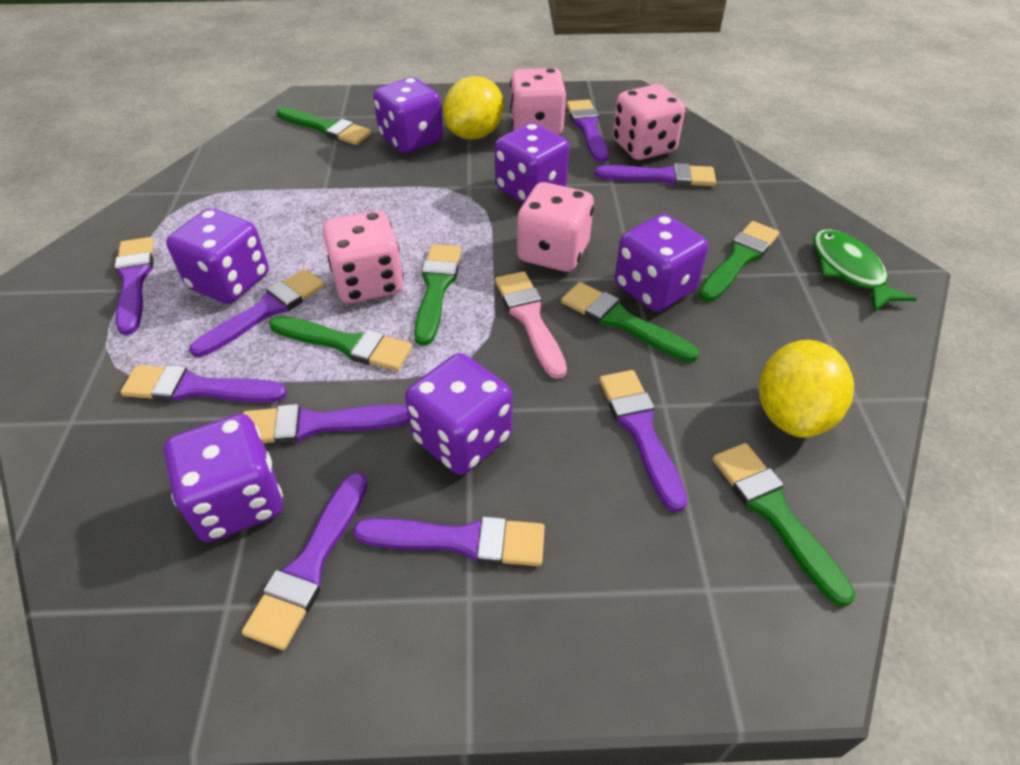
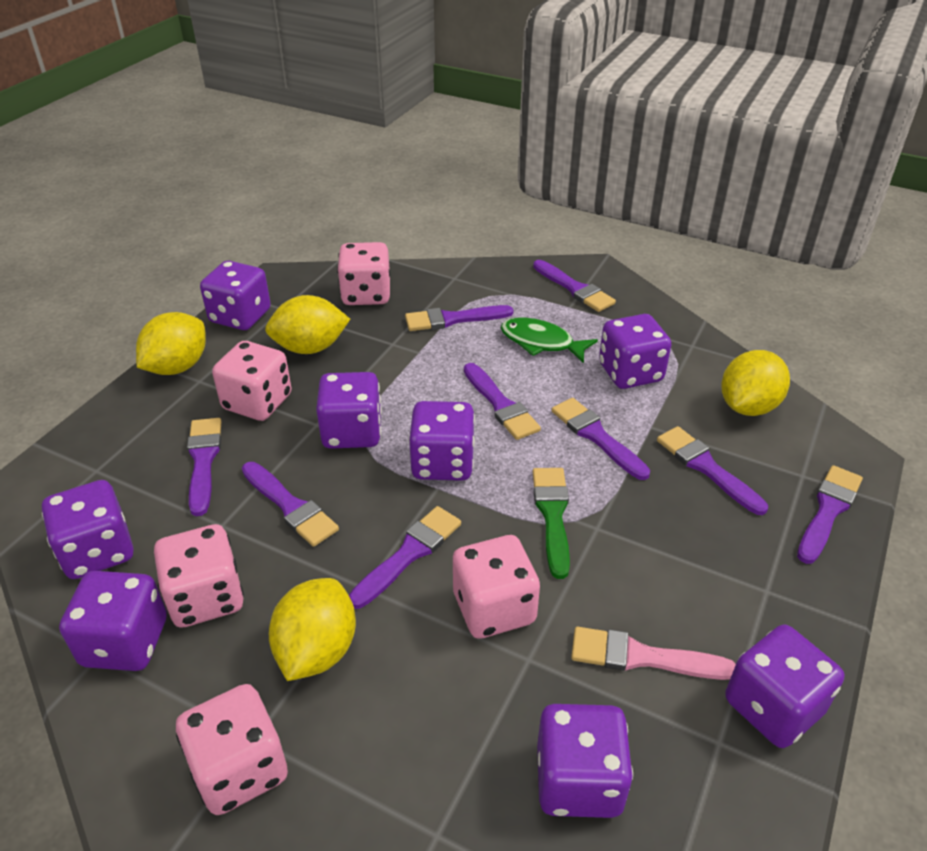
green brush: [269,316,412,371] [276,107,371,145] [414,244,461,346] [561,282,699,362] [699,221,779,302] [712,443,855,607] = 6 -> [533,468,570,579] = 1
pink dice: [323,211,404,303] [510,68,566,135] [517,182,594,272] [613,84,685,160] = 4 -> [154,524,244,628] [176,684,288,815] [212,341,291,421] [337,242,390,305] [453,535,540,638] = 5
purple dice: [164,414,283,542] [166,208,269,304] [373,77,443,153] [405,353,512,475] [495,123,569,203] [615,214,708,312] = 6 -> [42,480,133,579] [59,571,167,671] [200,261,271,330] [316,372,382,449] [409,401,475,481] [537,704,633,818] [599,314,671,389] [725,625,844,748] = 8
yellow lemon: [443,76,504,140] [759,340,854,438] = 2 -> [136,312,206,375] [265,295,350,354] [269,578,356,681] [721,350,790,416] = 4

